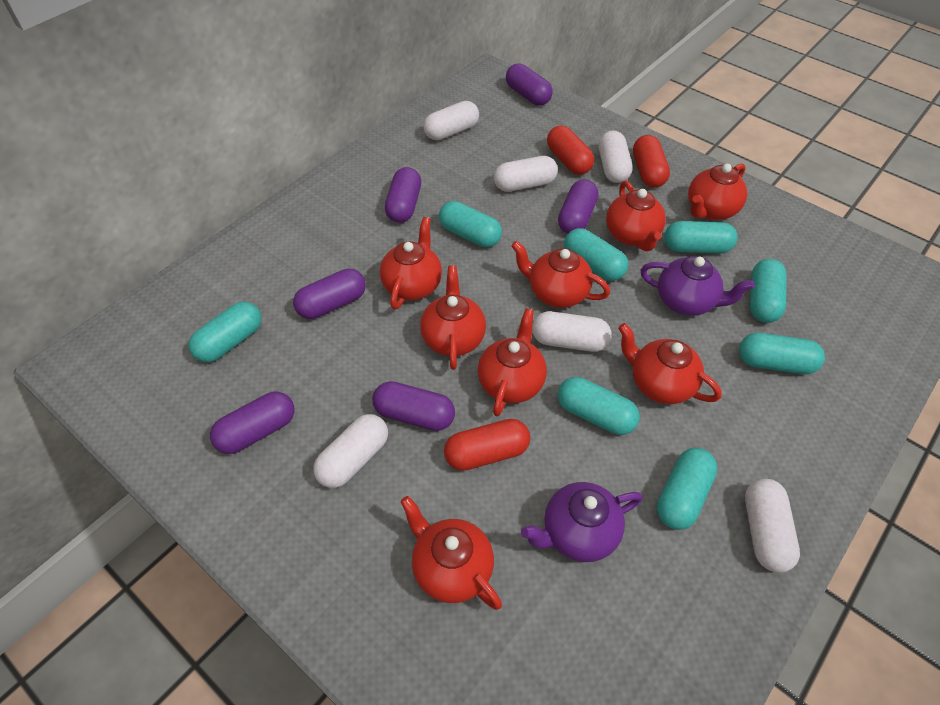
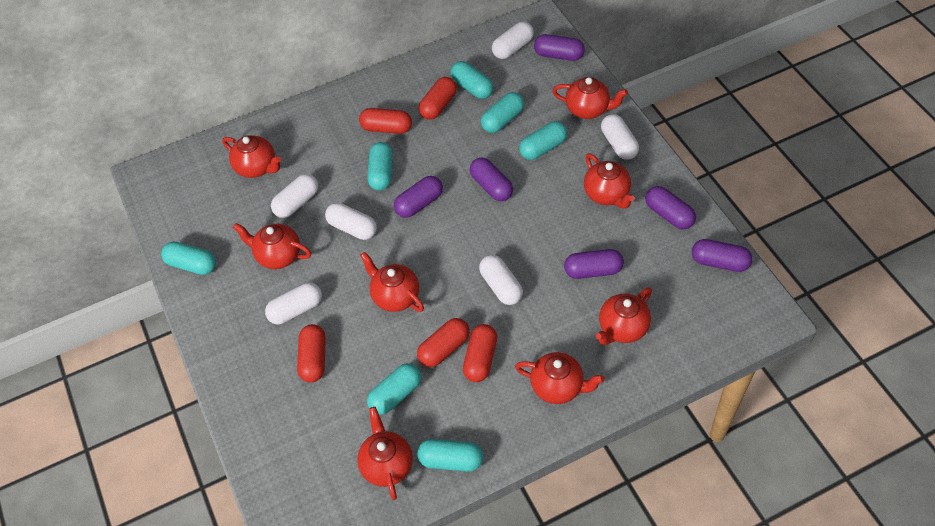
purple teapot: [521,482,643,562] [640,256,755,316] = 2 -> none = 0
red capsule: [444,419,530,471] [547,125,594,175] [633,135,670,188] = 3 -> [297,324,326,382] [359,108,412,134] [417,318,470,367] [419,77,457,120] [463,324,497,382] = 5
turquoise capsule: [189,301,262,362] [439,201,502,247] [558,377,640,435] [564,228,628,281] [657,448,718,530] [664,221,738,253] [739,333,825,374] [750,259,787,323] = 8 -> [161,241,216,275] [367,142,393,191] [367,363,421,415] [417,439,483,472] [450,61,494,99] [481,92,524,133] [519,121,567,160] = 7

